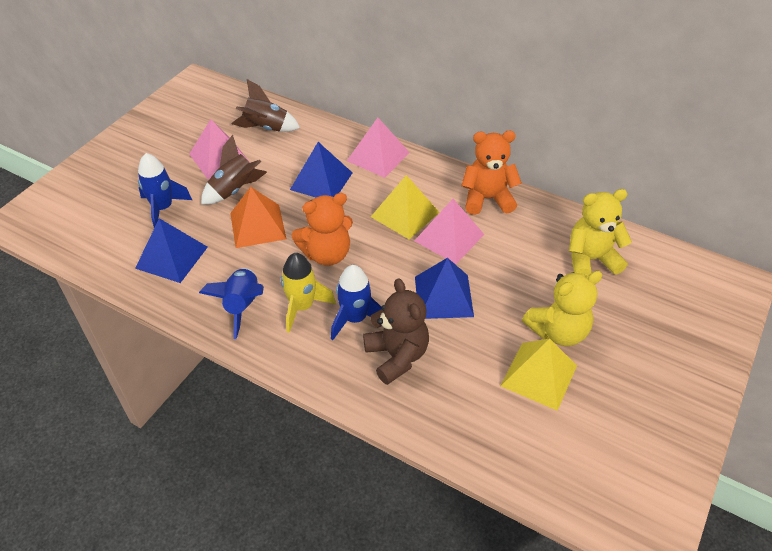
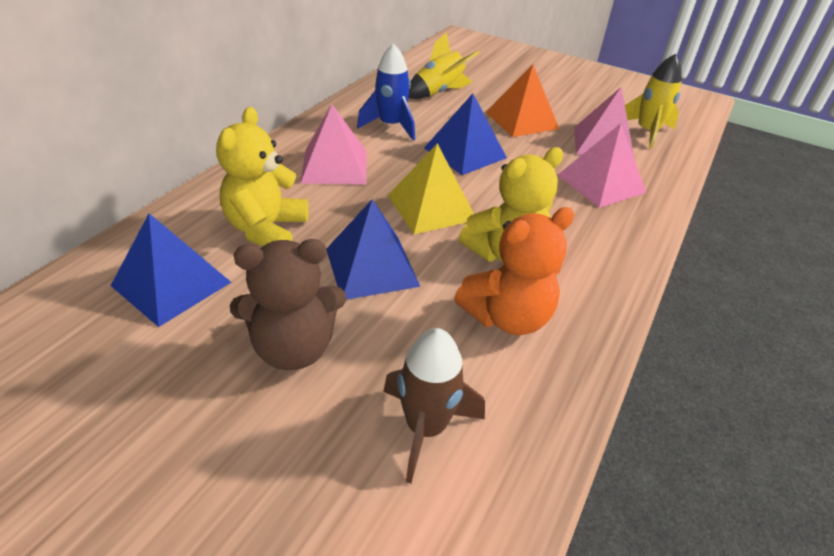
blue rocket: [138,153,192,228] [199,268,264,339] [331,265,381,340] = 3 -> [357,43,415,140] = 1
brown rocket: [201,135,267,205] [231,79,300,132] = 2 -> [383,328,485,484] = 1
orange teddy bear: [291,193,353,266] [461,131,522,215] = 2 -> [454,207,575,335] = 1
yellow pyramid: [371,175,440,239] [501,339,577,411] = 2 -> [388,143,474,234] = 1
yellow rocket: [281,253,336,333] = 1 -> [408,32,479,99] [625,53,682,149] = 2

